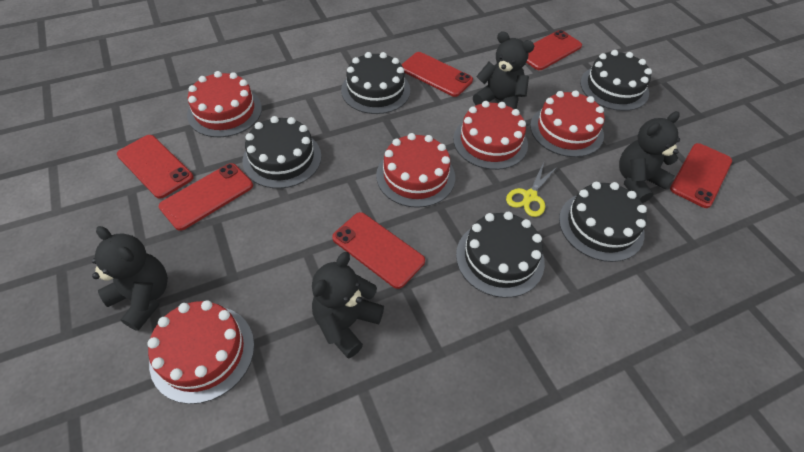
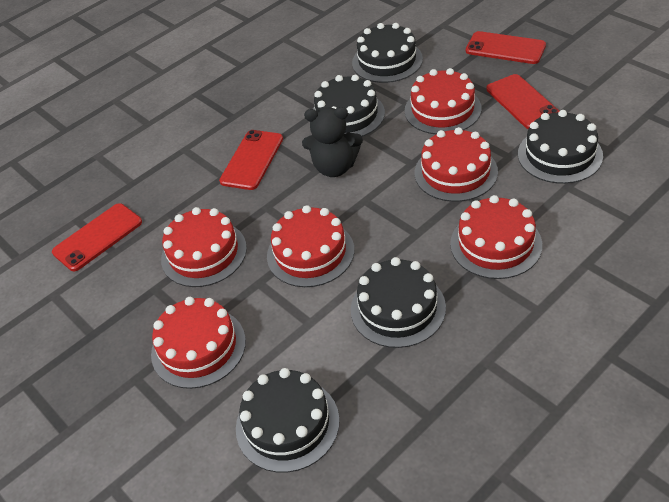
black teddy bear: [92,226,168,331] [312,252,384,358] [473,31,534,109] [619,111,680,203] = 4 -> [302,107,363,177] = 1
red cake: [147,300,254,404] [187,71,262,137] [376,133,455,208] [453,101,528,170] [530,90,605,157] = 5 -> [151,297,246,389] [161,207,247,287] [267,205,354,287] [405,68,481,134] [414,127,498,202] [450,195,542,279] = 6
red phone: [117,135,194,199] [159,163,253,231] [332,212,425,289] [401,52,473,97] [526,30,582,70] [670,143,732,208] = 6 -> [52,203,142,271] [219,130,283,190] [466,31,546,64] [486,74,559,129] = 4
yellow scissors: [506,163,558,217] = 1 -> none = 0

